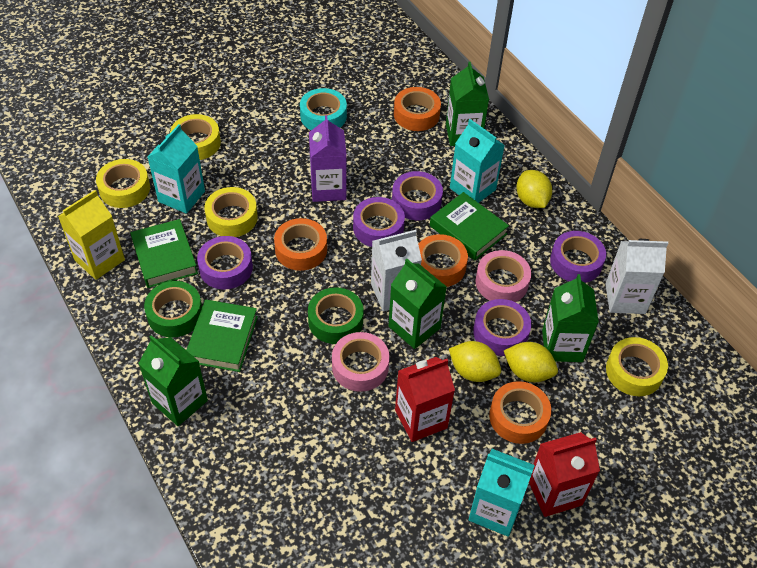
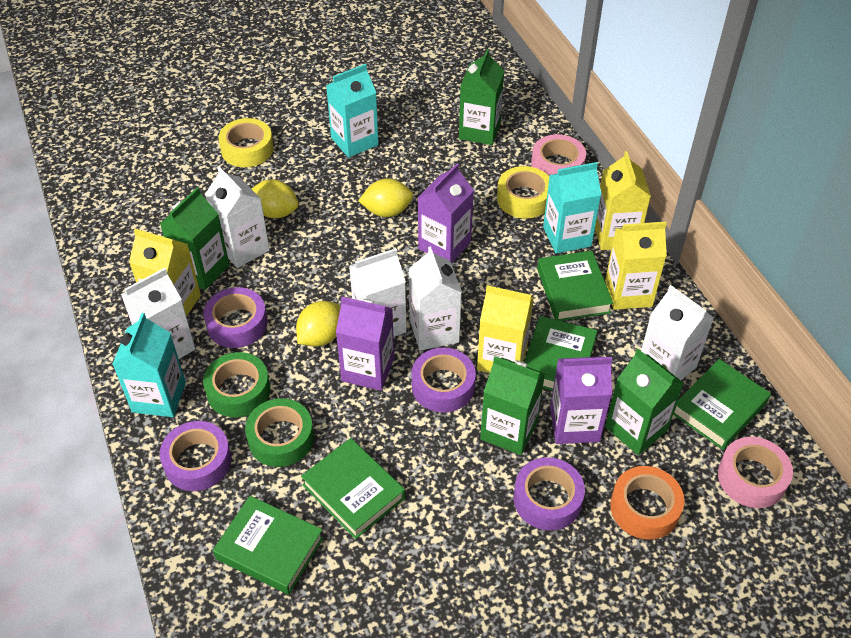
green book: [131,219,198,288] [186,300,258,372] [430,192,509,260] = 3 -> [213,496,324,595] [301,438,405,539] [524,316,597,391] [537,251,613,321] [673,359,771,450] = 5
orange tape: [274,218,327,271] [394,87,441,131] [418,234,468,287] [489,381,551,444] = 4 -> [610,466,684,540] = 1
purple carton: [309,115,347,202] = 1 -> [336,297,394,391] [417,164,474,264] [550,357,612,444] = 3
purple tape: [197,236,253,290] [353,197,405,247] [392,171,443,220] [473,299,531,356] [550,231,606,283] = 5 -> [160,421,232,491] [204,287,267,348] [412,348,476,412] [514,457,585,531] = 4
red carton: [395,357,455,442] [529,432,600,517] = 2 -> none = 0
turquoise tape: [300,88,347,130] = 1 -> none = 0
white carton: [371,230,422,311] [605,239,668,314] = 2 -> [121,268,195,359] [205,167,270,268] [349,248,407,337] [409,247,462,351] [641,285,714,380] = 5
yellow carton: [58,190,125,280] = 1 -> [129,229,201,317] [477,285,534,373] [595,151,651,250] [605,222,667,310] = 4
yellow tape: [96,159,150,208] [170,114,221,160] [205,187,258,237] [606,337,668,396] = 4 -> [218,118,274,167] [497,166,549,218] = 2

